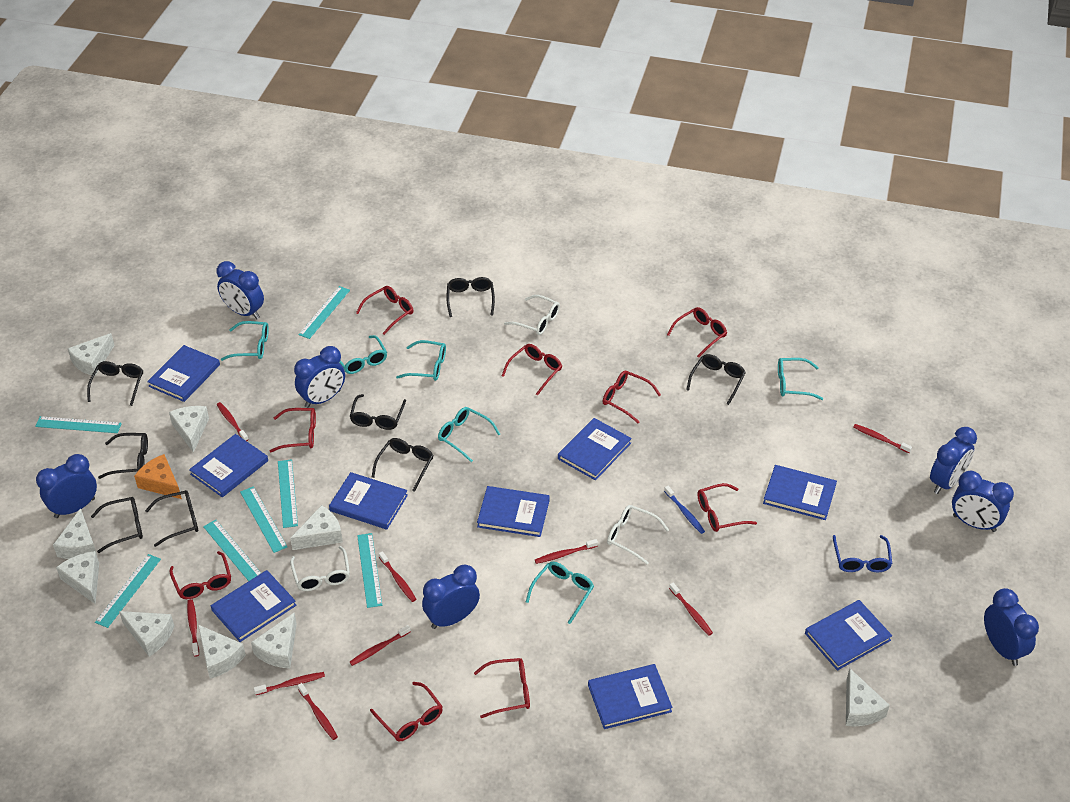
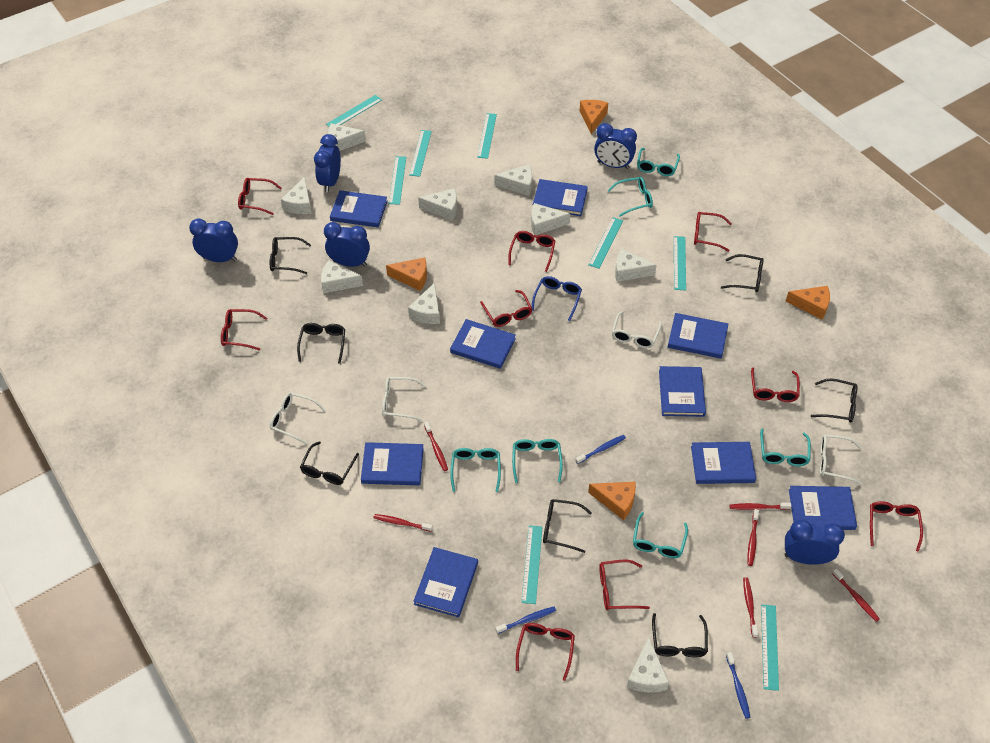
black glasses: [87,361,143,406] [91,497,143,553] [98,433,148,479] [145,490,198,547] [350,394,406,430] [372,438,434,492] [446,277,495,317] [686,354,746,405] = 8 -> [270,237,311,274] [297,323,345,364] [300,441,359,485] [543,499,592,553] [652,613,708,657] [721,254,764,292] [811,379,858,422] = 7
blue clock: [36,454,97,518] [216,261,264,319] [294,346,345,408] [422,564,480,629] [930,427,977,494] [952,471,1014,532] [984,588,1039,666] = 7 -> [189,219,238,262] [314,134,341,193] [324,222,370,267] [594,123,637,169] [785,520,845,565] = 5
blue toothbrush: [664,486,705,534] = 1 -> [495,607,556,634] [575,435,626,464] [726,652,751,719] = 3
orange cheese: [134,454,182,499] = 1 -> [386,258,427,291] [580,100,608,134] [588,482,636,520] [785,286,830,320] = 4
red toothbrush: [187,599,199,657] [217,402,249,441] [254,672,325,695] [298,683,338,740] [350,625,411,666] [379,551,416,602] [535,539,598,564] [669,583,713,635] [853,424,912,453] = 9 -> [373,514,433,531] [424,422,448,471] [730,503,791,510] [743,577,758,638] [748,509,759,566] [832,568,880,622] = 6
turquoise ruler: [35,416,122,433] [95,554,161,628] [203,520,261,581] [240,486,287,553] [278,459,298,528] [299,286,350,339] [357,533,382,608] = 7 -> [326,95,382,127] [389,156,406,205] [409,130,432,177] [477,113,497,159] [521,525,542,604] [589,217,623,268] [674,236,686,290] [761,604,779,691] = 8
white glasses: [290,546,350,591] [504,295,560,335] [607,505,669,564] = 3 -> [270,392,326,444] [382,377,427,421] [612,311,662,348] [820,434,862,485] = 4

